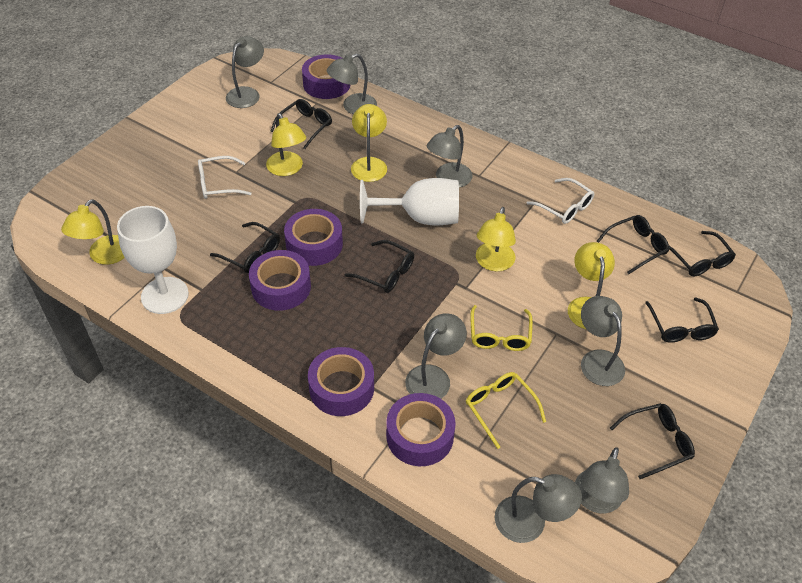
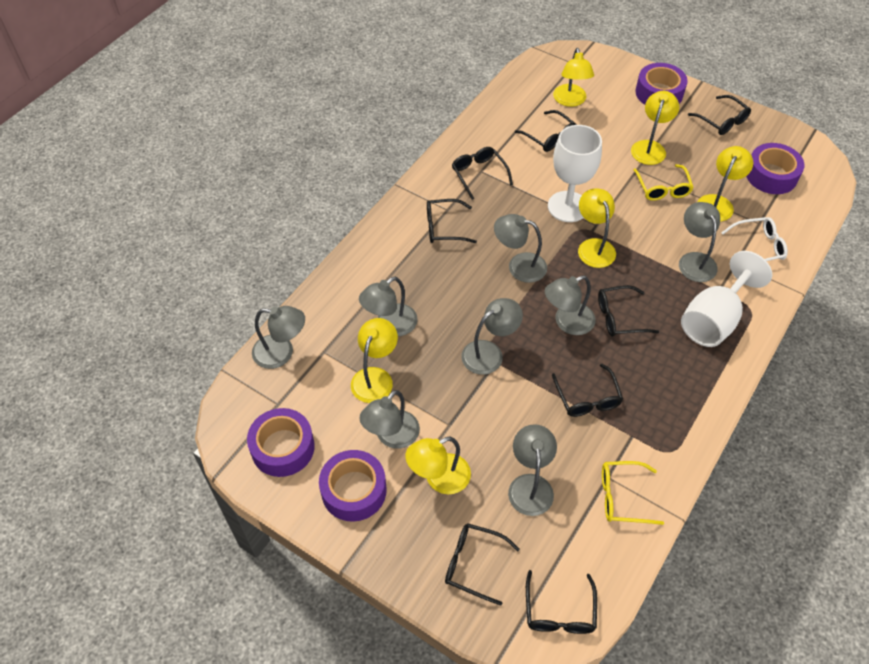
black glasses: [210,222,280,273] [271,99,332,149] [345,240,414,293] [597,215,669,274] [610,403,695,479] [645,298,719,343] [669,231,736,276] = 7 -> [427,199,477,243] [445,523,520,606] [452,147,513,200] [515,110,577,152] [526,570,597,634] [552,364,623,417] [598,285,659,337] [688,95,751,135] = 8
grey lamp: [226,36,264,108] [327,54,377,114] [405,313,467,399] [427,125,472,188] [495,474,582,543] [575,447,629,513] [581,296,625,386] = 7 -> [252,306,305,369] [359,277,418,336] [359,390,420,449] [461,298,523,375] [494,214,547,283] [508,424,557,516] [545,275,596,335] [679,202,720,282] = 8
purple tape: [249,250,311,311] [284,209,343,266] [302,54,350,99] [308,347,374,416] [386,393,456,466] = 5 -> [247,408,315,477] [319,450,387,521] [635,63,687,104] [746,143,804,194] = 4
white glasses: [198,156,252,199] [526,178,594,224] = 2 -> [721,217,788,261] = 1
yellow lamp: [61,199,125,265] [266,113,306,176] [351,104,387,182] [476,207,516,271] [568,242,615,329] = 5 -> [351,318,398,403] [405,437,471,495] [553,48,594,107] [578,188,616,268] [631,91,679,165] [697,146,753,222] = 6

